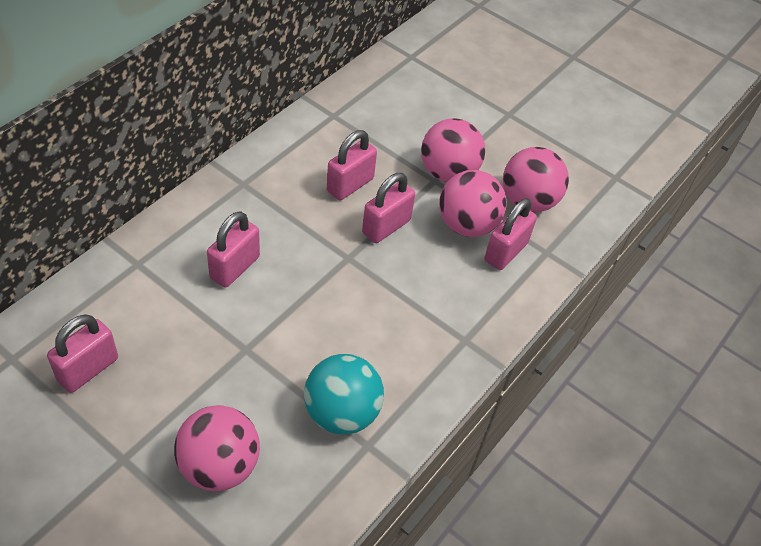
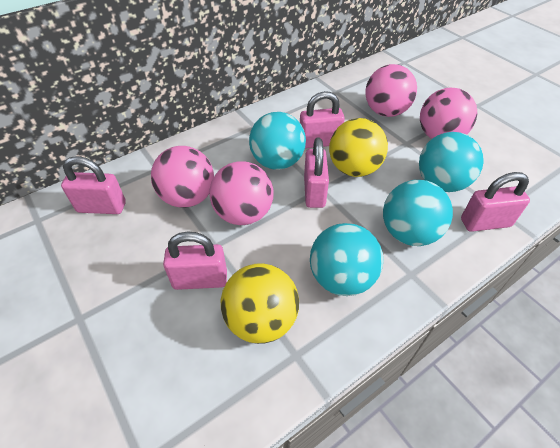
turquoise ball: [304,354,384,435] = 1 -> [249,112,306,170] [310,223,384,296] [383,180,453,246] [419,132,484,192] = 4
yellow ball: none = 0 -> [221,264,299,344] [329,118,388,177] = 2

